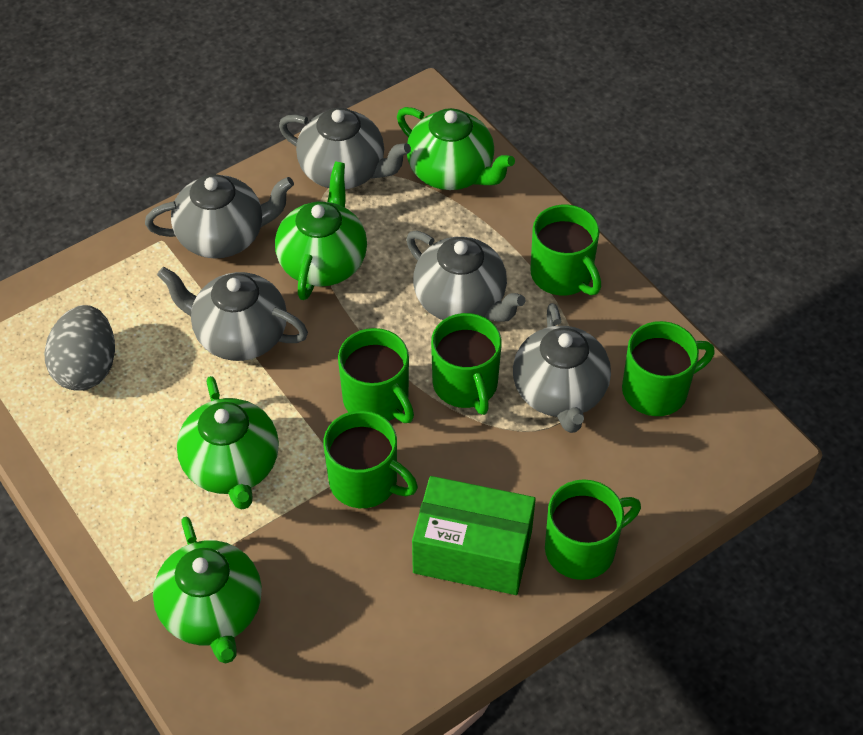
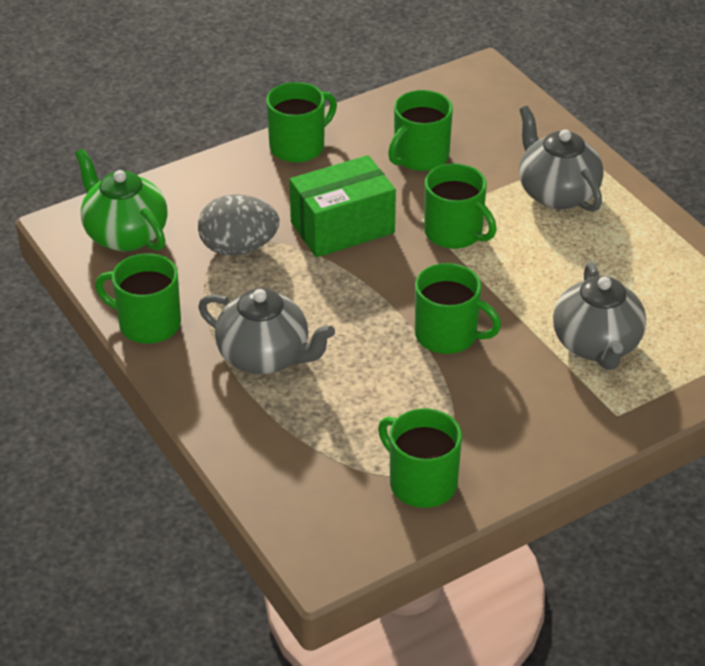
green teapot: [153,517,262,663] [177,376,279,510] [275,162,367,300] [397,107,515,190] = 4 -> [75,149,168,251] = 1
grey teapot: [145,174,294,259] [157,267,308,361] [279,108,411,189] [406,231,526,322] [513,303,611,433] = 5 -> [198,288,335,374] [519,106,604,212] [553,262,646,370] = 3

